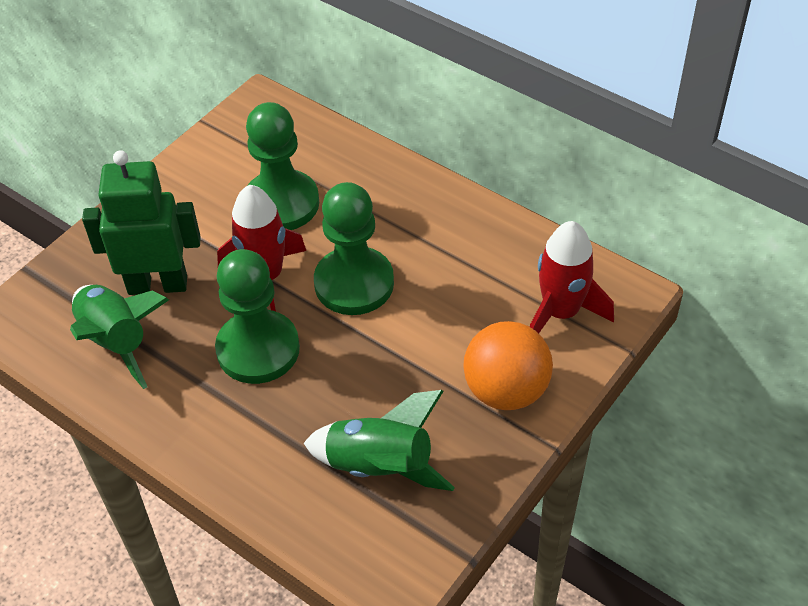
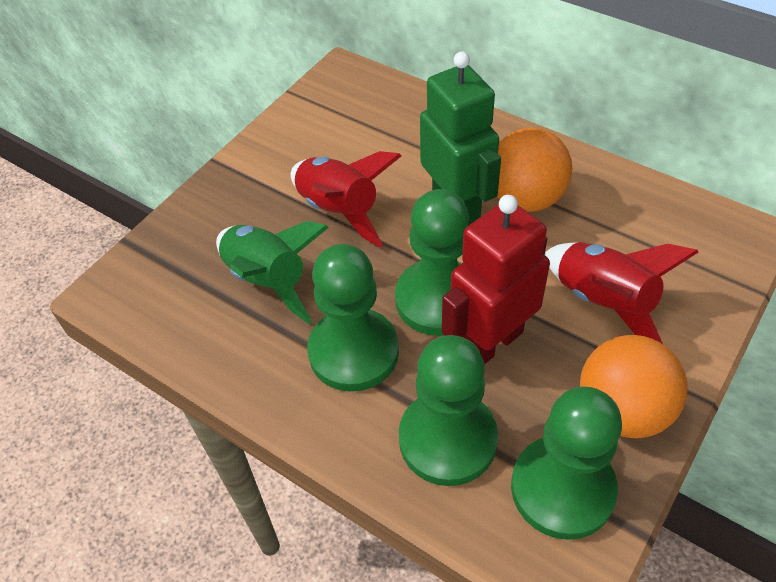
green pawn: [215,249,300,384] [246,102,319,230] [314,182,394,315] = 3 -> [307,244,399,392] [395,189,469,336] [399,335,498,486] [511,386,622,540] = 4
green rocket: [70,285,169,389] [304,390,455,491] = 2 -> [216,221,329,324] = 1
orange ball: [463,321,553,410] = 1 -> [497,128,572,212] [580,335,688,438] = 2
red robot: none = 0 -> [442,195,550,365] = 1

